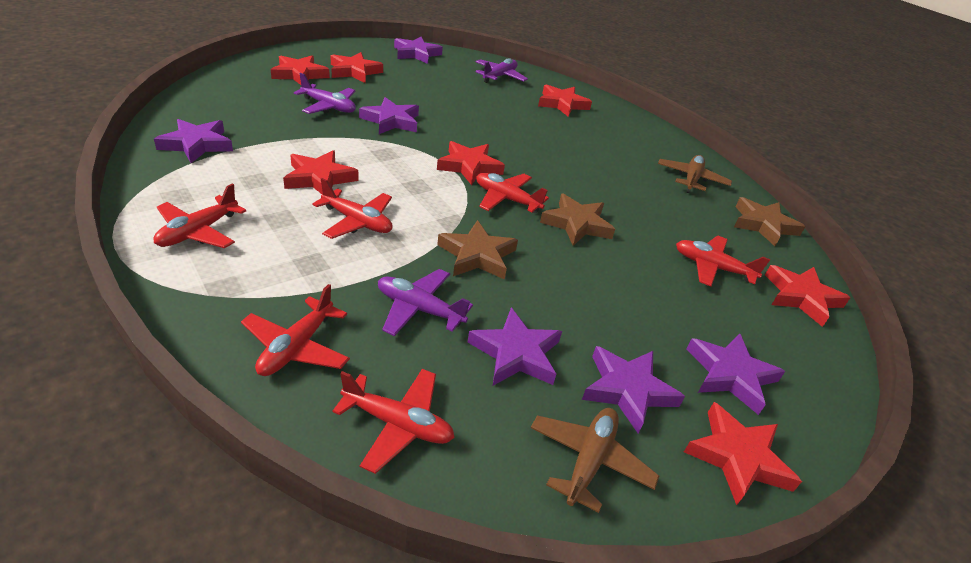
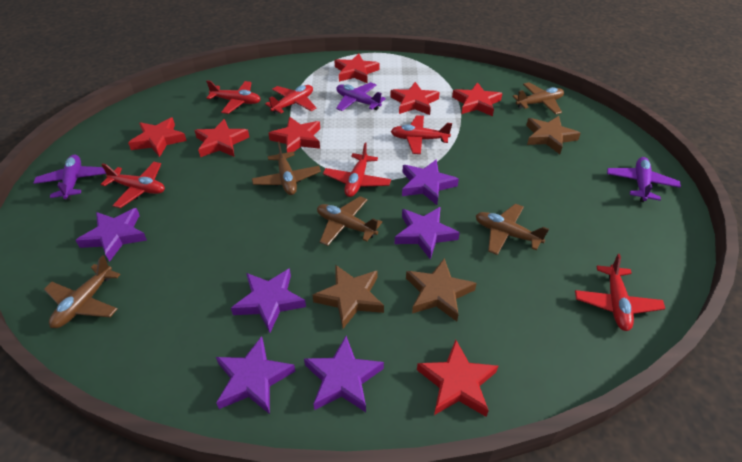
brown plane: [531,408,659,513] [658,155,732,193] = 2 -> [44,255,121,328] [252,141,321,195] [317,196,382,246] [476,204,549,255] [512,82,564,115] = 5

